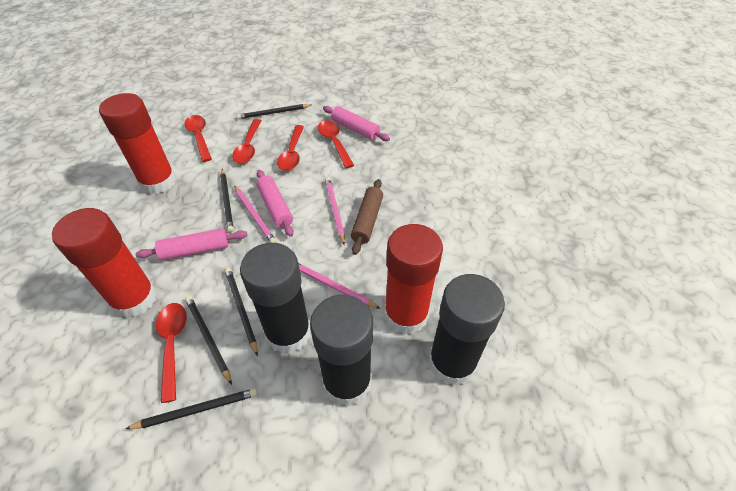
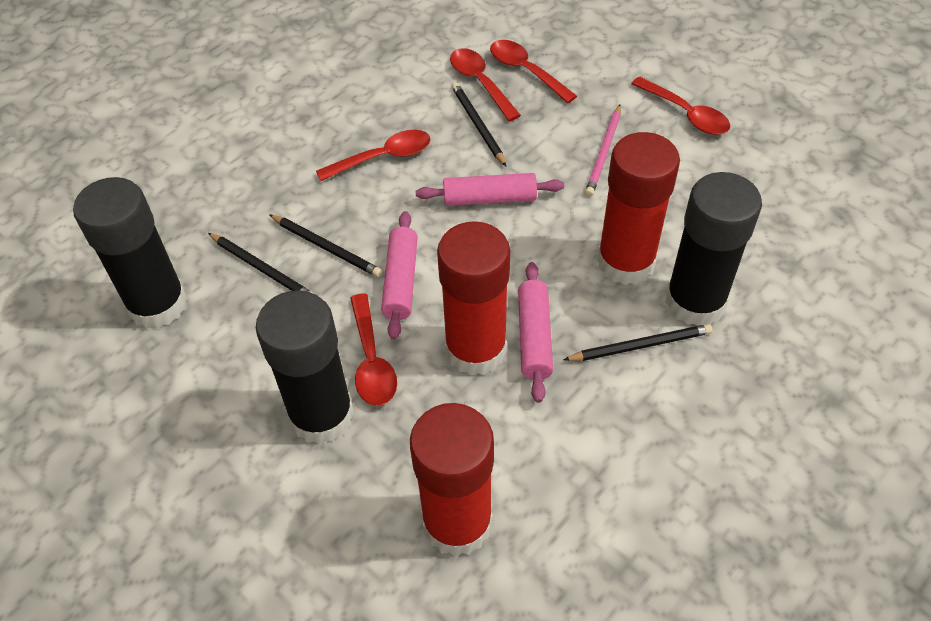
black pencil: [125,388,257,429] [185,296,232,385] [220,169,234,232] [225,267,258,356] [237,104,311,119] = 5 -> [208,233,314,294] [269,214,382,277] [452,82,506,166] [563,324,713,361] = 4
brown rolling pin: [351,179,383,255] = 1 -> none = 0
pink pencil: [234,186,276,243] [298,263,380,309] [325,177,345,245] = 3 -> [585,105,621,196] = 1

